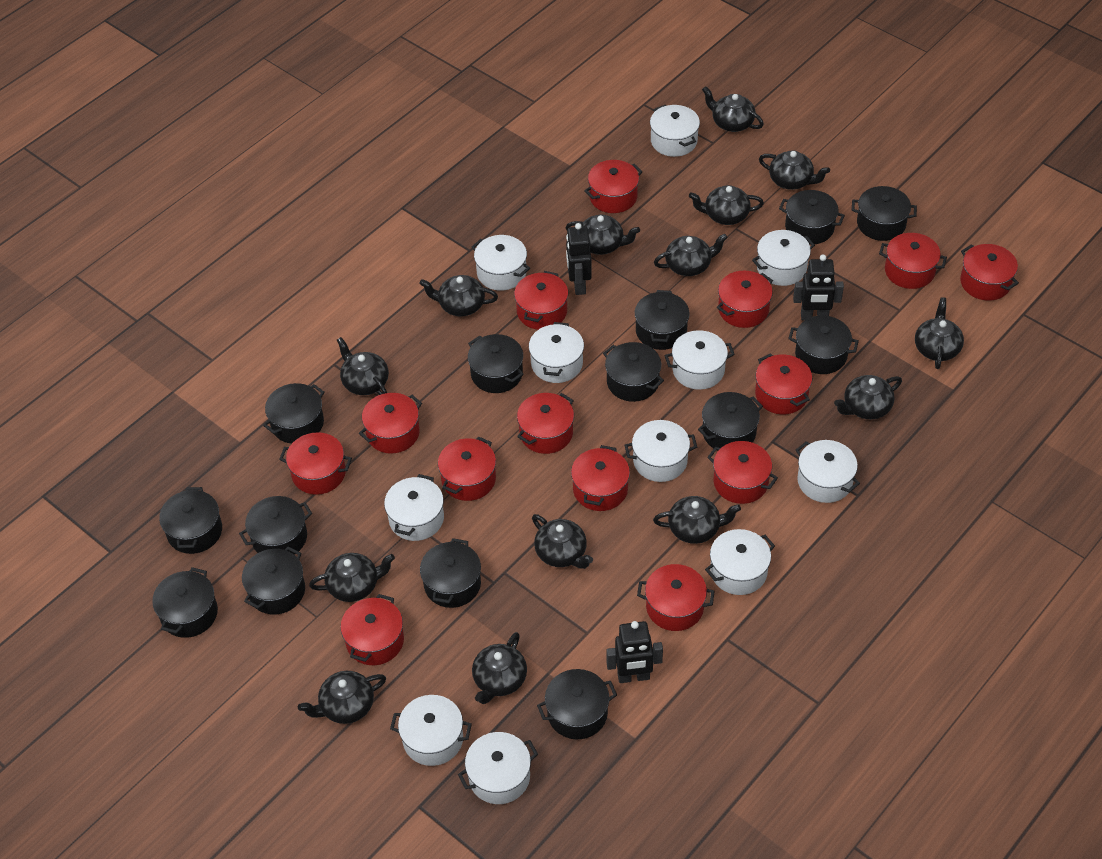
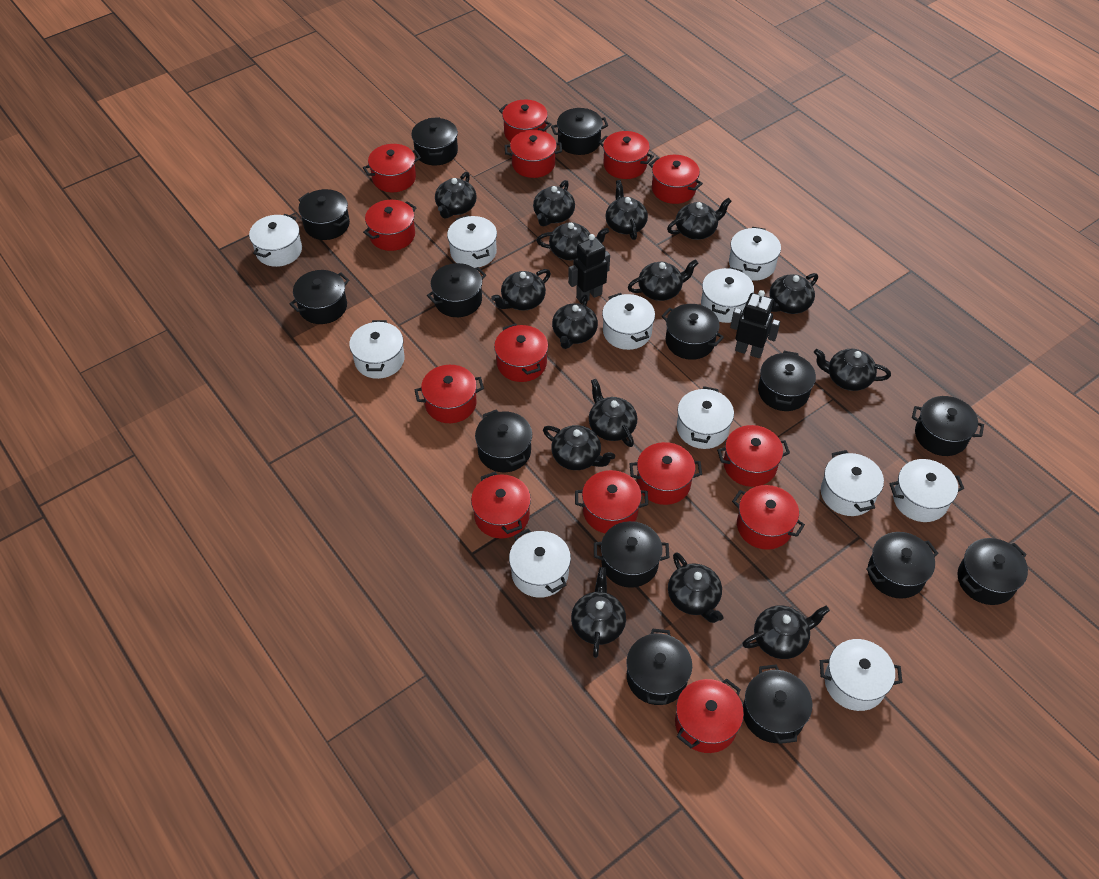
black robot: [566,223,592,295] [607,621,663,683] [793,255,844,320] = 3 -> [568,234,610,301] [730,290,780,358] = 2
black teapot: [298,671,386,724] [309,553,395,602] [337,337,389,395] [419,275,498,316] [472,632,527,704] [532,514,593,569] [566,215,640,255] [653,496,741,544] [654,233,728,276] [689,185,764,225] [702,86,764,132] [759,151,830,190] [834,375,902,419] [915,297,964,369] = 14 -> [435,172,477,219] [491,269,551,310] [533,180,575,226] [536,222,609,260] [543,425,615,470] [552,295,598,349] [571,567,626,658] [589,379,637,447] [605,180,648,240] [628,259,699,301] [667,198,732,240] [668,552,724,623] [742,605,830,659] [769,273,818,314] [814,349,891,391] = 15

